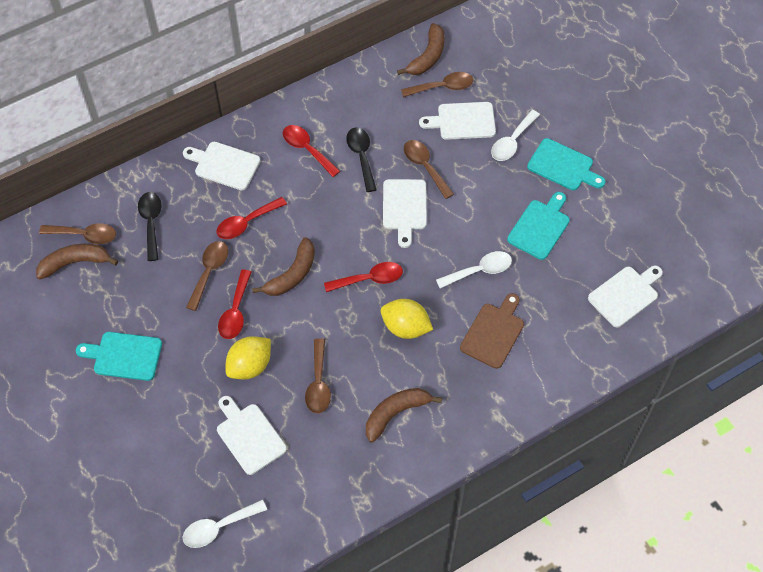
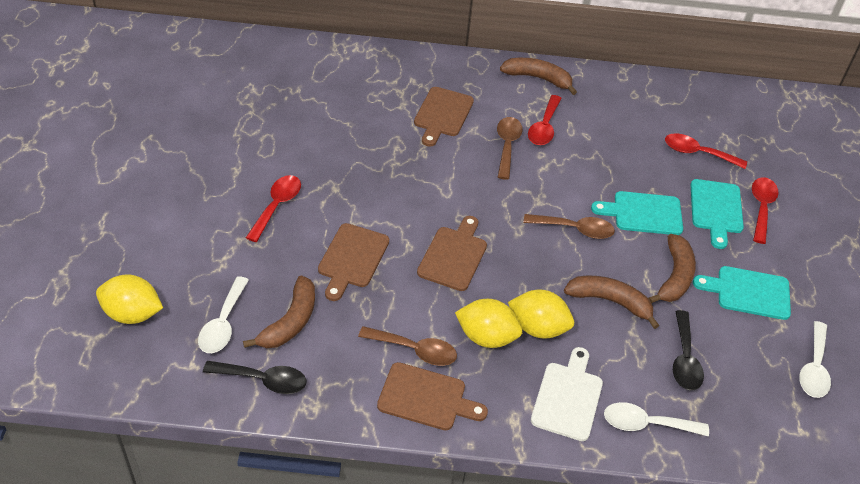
brown cutting board: [460,293,524,369] = 1 -> [318,223,389,301] [377,362,488,430] [414,87,474,147] [417,216,487,291] = 4
brown spoon: [39,223,116,244] [186,241,228,311] [305,338,331,414] [401,72,473,97] [404,140,454,199] = 5 -> [358,326,457,366] [497,117,523,180] [523,214,615,239] = 3
white cutting board: [183,142,261,190] [217,396,287,475] [383,179,427,248] [419,102,496,140] [588,266,663,328] = 5 -> [531,347,603,441] = 1
yellow lemon: [225,336,271,379] [381,299,433,339] = 2 -> [96,274,163,324] [455,299,522,348] [508,290,574,338] = 3

